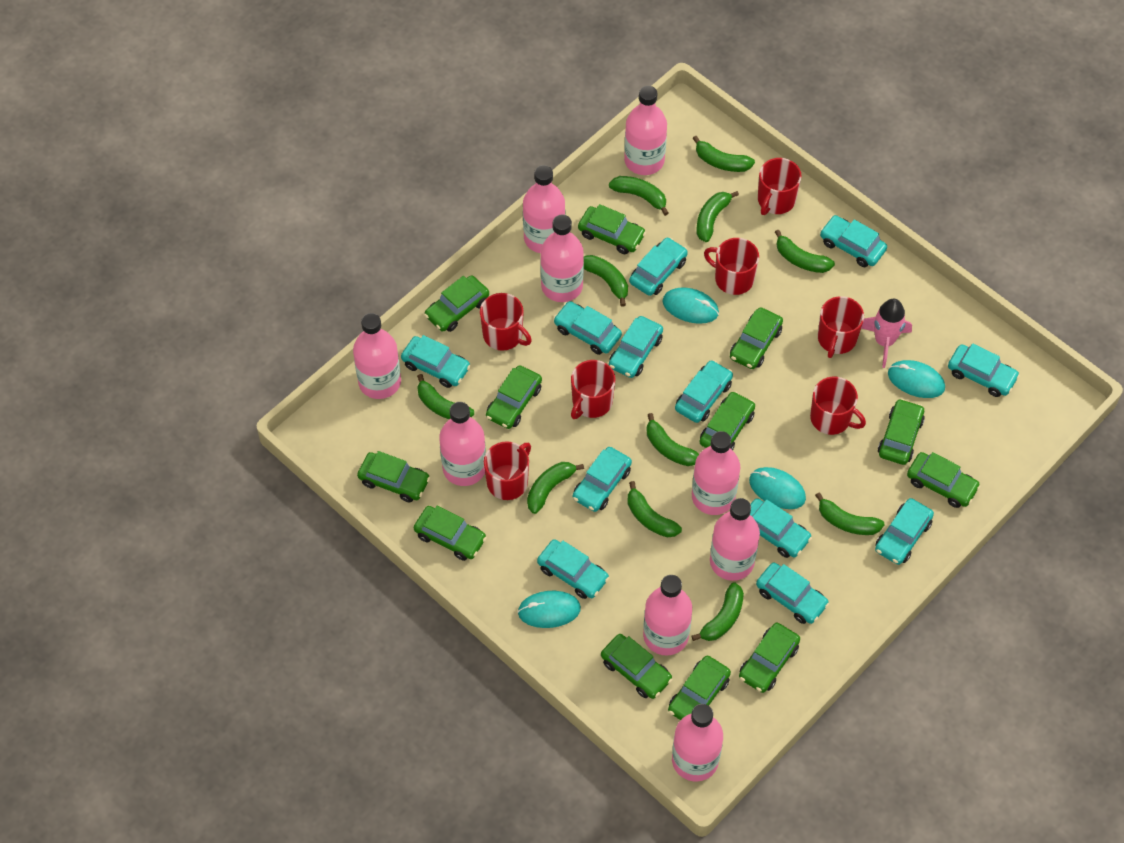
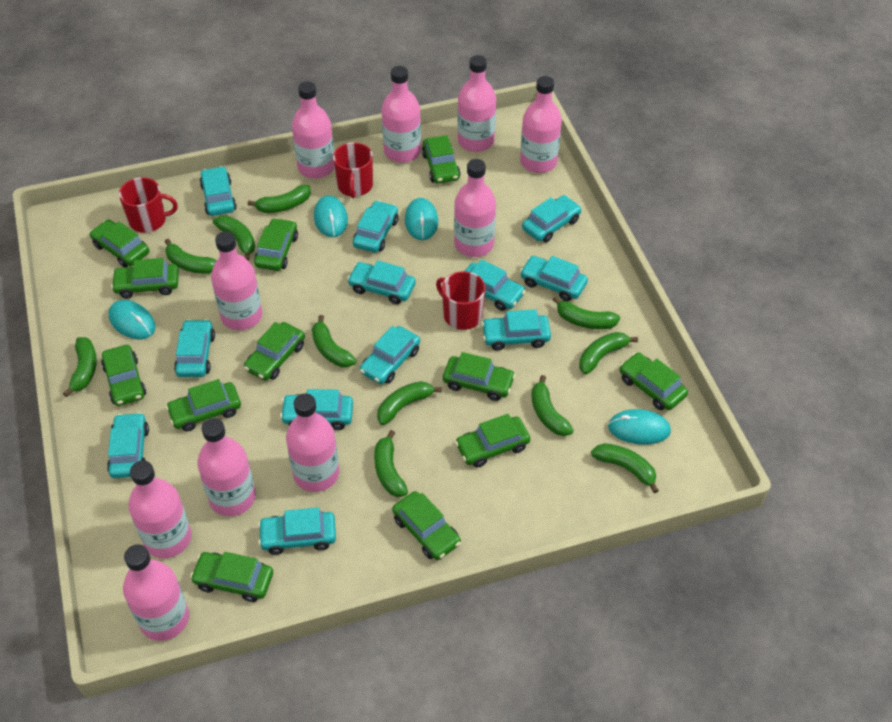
pink bottle: [353,313,401,399] [439,402,486,486] [523,165,565,253] [540,215,584,302] [624,86,667,175] [643,575,692,656] [672,704,723,782] [692,431,740,515] [710,498,760,581] = 9 -> [123,544,189,641] [128,460,192,558] [197,418,256,516] [211,232,263,330] [286,393,339,492] [292,81,334,179] [382,66,421,163] [454,159,496,257] [457,55,496,152] [520,76,562,173] = 10
pink rocket: [861,299,912,368] = 1 -> none = 0
red mug: [480,293,532,351] [484,441,531,500] [571,360,615,419] [704,238,759,295] [758,158,802,215] [810,377,866,435] [818,296,864,358] = 7 -> [119,177,178,233] [333,142,373,198] [436,271,486,330] = 3

